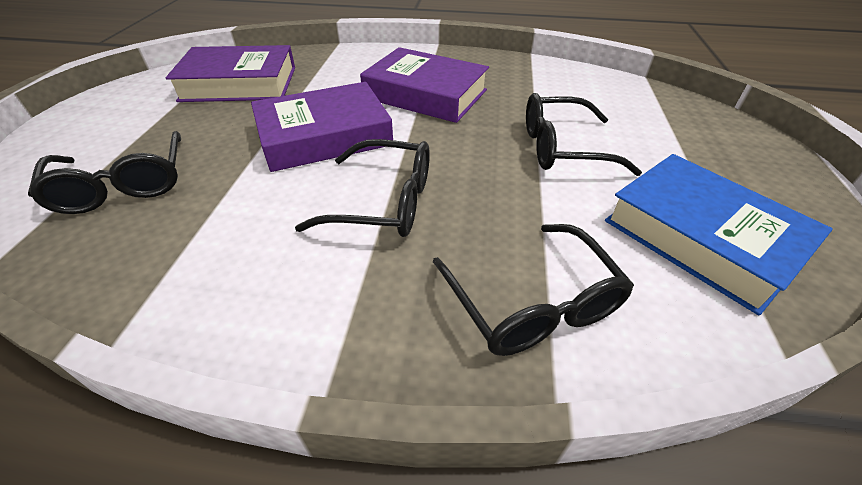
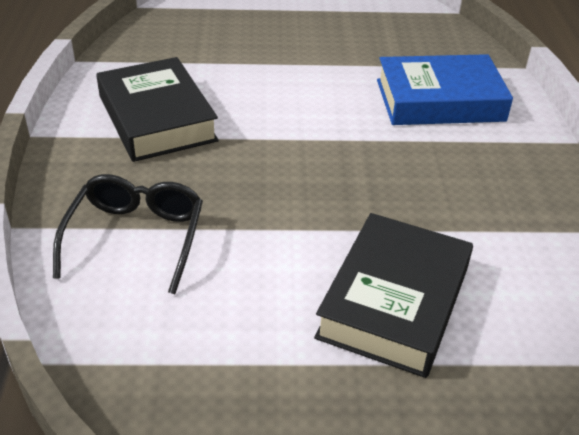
black book: none = 0 -> [96,57,219,162] [314,213,473,378] = 2
black glasses: [28,131,181,214] [295,139,430,237] [433,224,634,356] [526,93,642,176] = 4 -> [53,174,203,294] = 1
purple book: [166,45,295,102] [251,82,393,172] [360,47,489,123] = 3 -> none = 0

